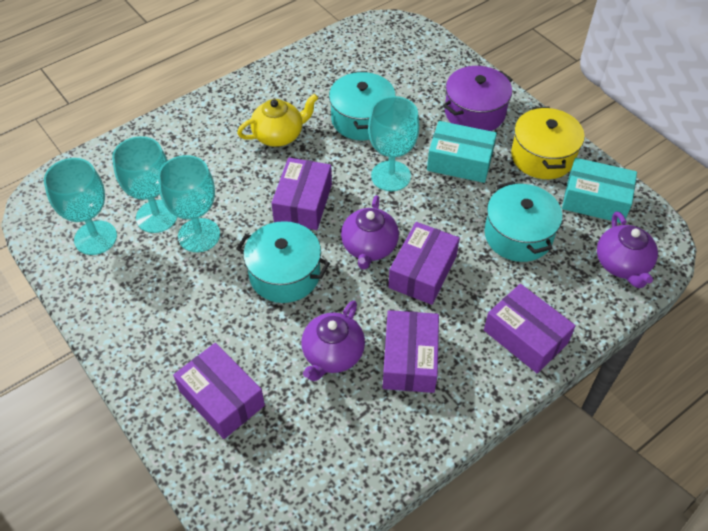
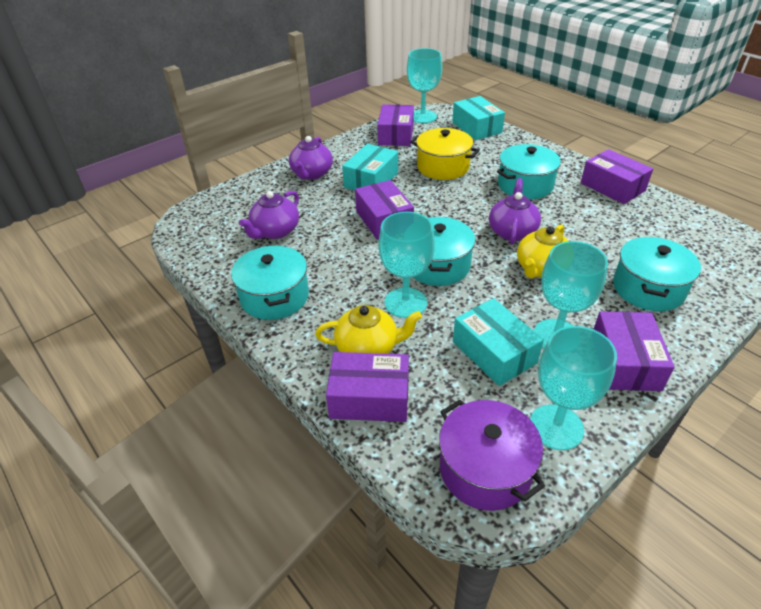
turquoise box: [427,121,497,183] [562,158,637,223] = 2 -> [342,144,398,190] [452,96,505,140] [453,298,544,386] = 3
turquoise pot: [236,221,330,303] [329,71,396,140] [484,181,562,262] = 3 -> [231,245,309,320] [413,217,475,286] [497,144,561,200] [613,237,701,311] = 4
yellow teapot: [237,94,318,147] = 1 -> [315,305,422,354] [517,224,568,279] = 2

